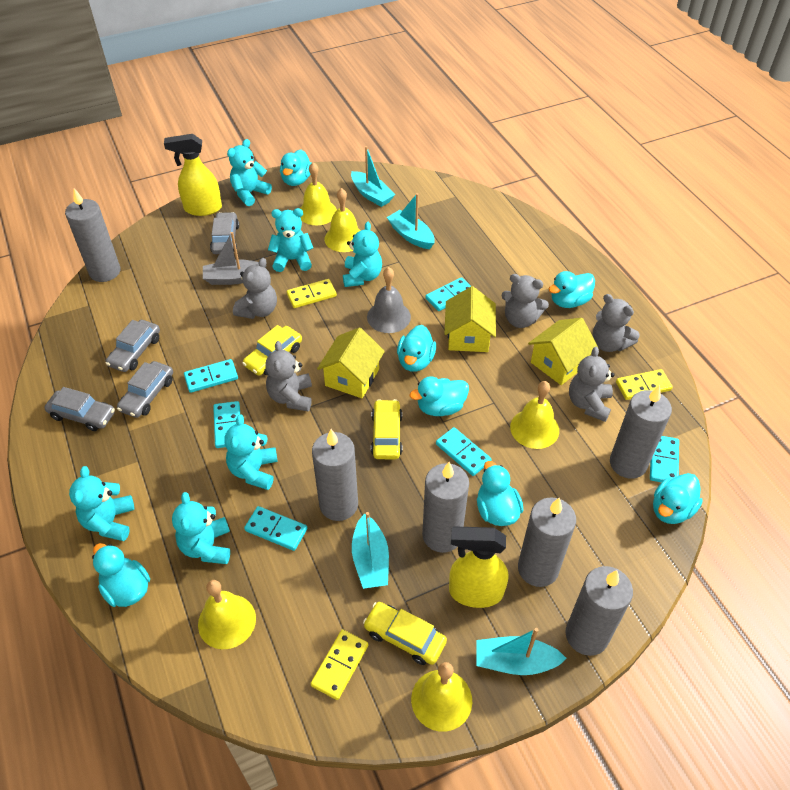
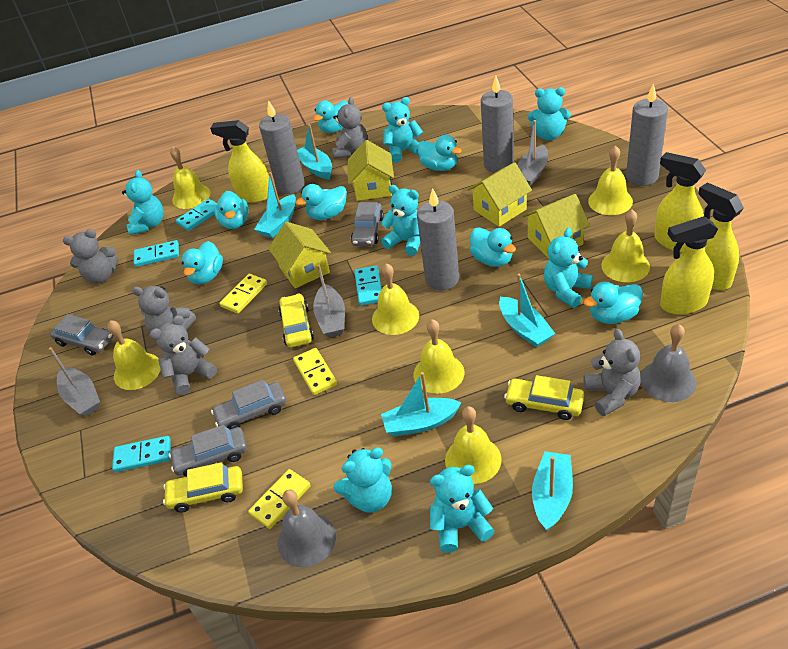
grey bell: [367,267,411,333] = 1 -> [278,490,336,567] [640,324,697,402] = 2
grey boat: [203,232,266,285] = 1 -> [49,347,100,416] [313,264,345,338] [517,120,548,186] = 3
grey candle: [65,188,121,282] [312,429,358,521] [422,462,469,553] [518,497,576,587] [565,566,633,656] [610,385,672,479] = 6 -> [259,100,305,194] [417,188,459,290] [481,76,514,173] [626,83,668,186] = 4
turquoise boat: [351,146,395,207] [352,512,389,589] [387,193,435,249] [476,628,566,675] = 4 -> [254,172,296,238] [297,124,332,179] [381,372,462,436] [499,274,555,348] [532,451,573,531] = 5
turquoise domino: [184,359,238,393] [213,401,240,448] [244,506,307,551] [426,277,471,311] [436,427,491,476] [650,436,679,482] = 6 -> [112,436,171,472] [134,240,179,267] [176,199,217,231] [354,266,382,306] = 4
turquoise teddy bear: [69,466,134,541] [172,492,230,564] [224,414,277,490] [227,139,272,206] [268,208,313,272] [343,222,382,287] = 6 -> [122,170,164,235] [334,448,392,513] [381,185,420,256] [382,97,423,163] [430,465,494,553] [528,87,571,140] [544,228,593,308] = 7
yellow bell: [198,580,256,649] [300,162,337,225] [324,188,361,252] [411,662,472,732] [510,381,559,449] = 5 -> [107,320,161,390] [170,146,211,209] [372,263,419,335] [413,319,464,394] [445,406,502,484] [588,145,633,215] [601,210,650,282] = 7
yellow house: [317,327,385,398] [444,286,496,352] [528,318,598,385] = 3 -> [268,222,331,288] [347,140,394,201] [467,162,532,227] [523,194,590,258] = 4
yellow spray bottle: [164,134,222,216] [449,526,508,608] = 2 -> [210,120,269,203] [655,152,706,252] [660,216,718,315] [698,182,744,290] = 4

